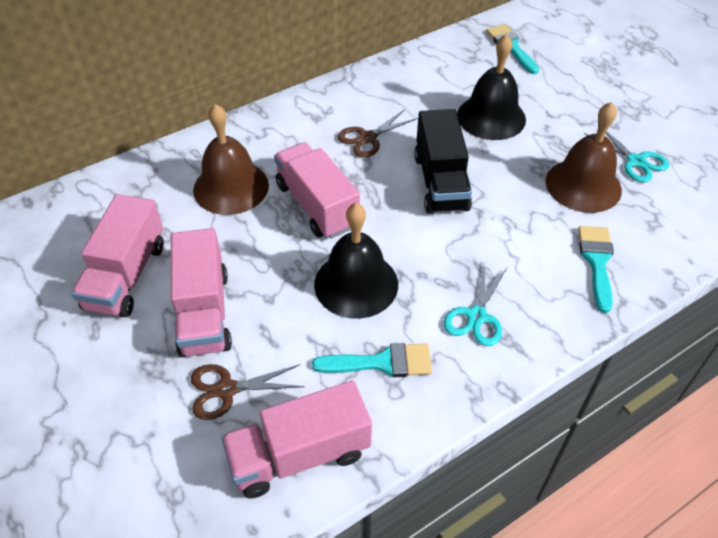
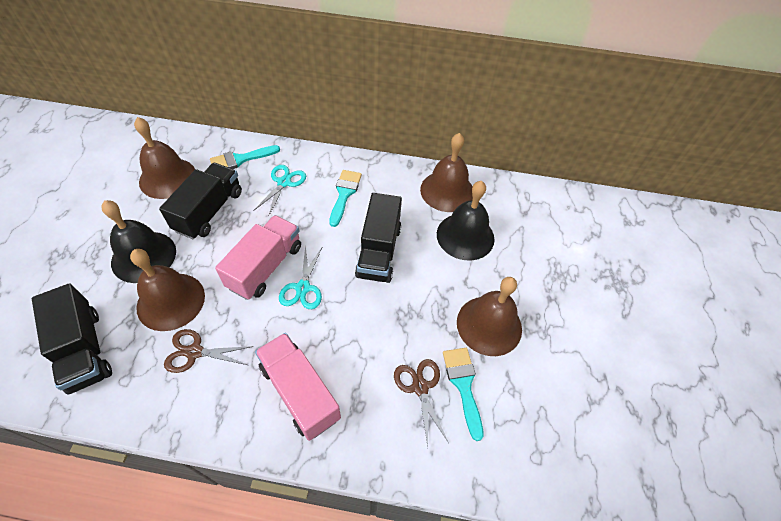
black truck: [414,109,472,214] = 1 -> [32,283,112,394] [159,163,242,239] [355,193,402,283] = 3
brown bell: [193,104,269,215] [546,102,622,213] = 2 -> [130,249,205,331] [134,117,195,199] [420,133,473,212] [457,277,522,356] = 4
pink truck: [71,194,164,317] [171,228,232,357] [221,381,372,499] [274,142,360,239] = 4 -> [215,215,301,300] [255,333,341,441] = 2

